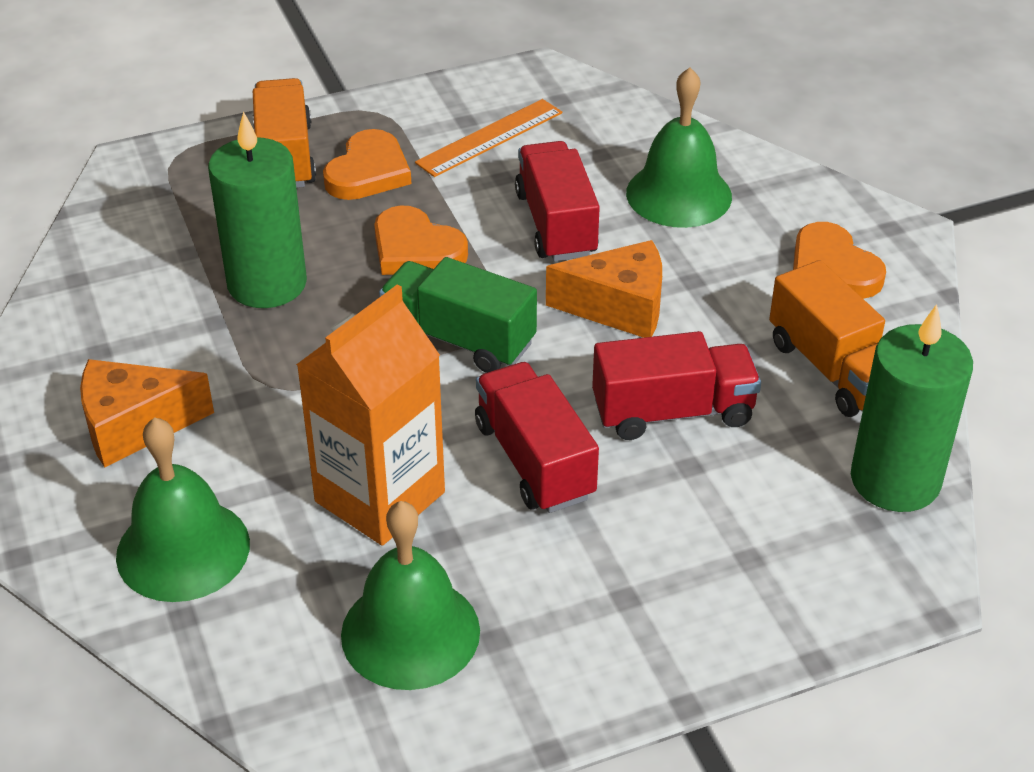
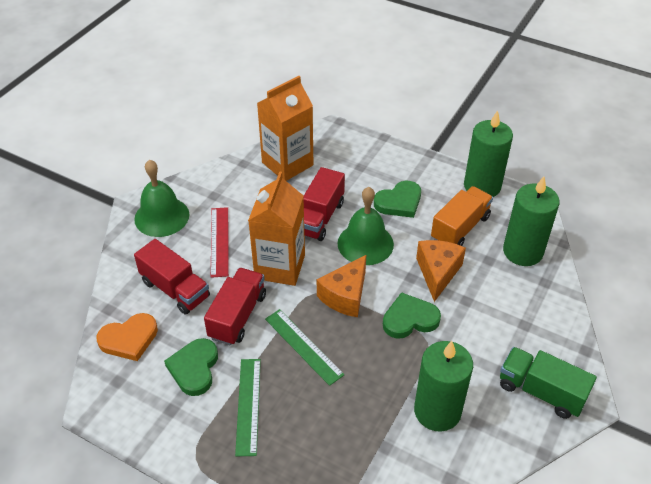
green bell: [116,417,250,602] [341,501,480,690] [626,67,732,228] = 3 -> [134,159,189,237] [337,187,394,265] = 2
green candle: [208,111,307,308] [851,304,973,512] = 2 -> [414,341,473,432] [464,110,513,197] [503,176,559,266] = 3
green heart: none = 0 -> [164,338,218,396] [374,181,421,218] [383,292,441,338] = 3
green ruler: none = 0 -> [235,359,261,456] [265,309,344,386] = 2
orange carton: [296,284,445,545] = 1 -> [248,171,305,286] [257,76,313,181] = 2
orange heart: [323,129,411,200] [374,205,468,275] [793,222,886,299] = 3 -> [96,313,158,361] = 1
orange ruler: [415,99,562,177] = 1 -> none = 0
orange truck: [253,78,316,188] [769,260,885,417] = 2 -> [431,186,493,246] = 1
red ruler: none = 0 -> [211,207,229,278] = 1

